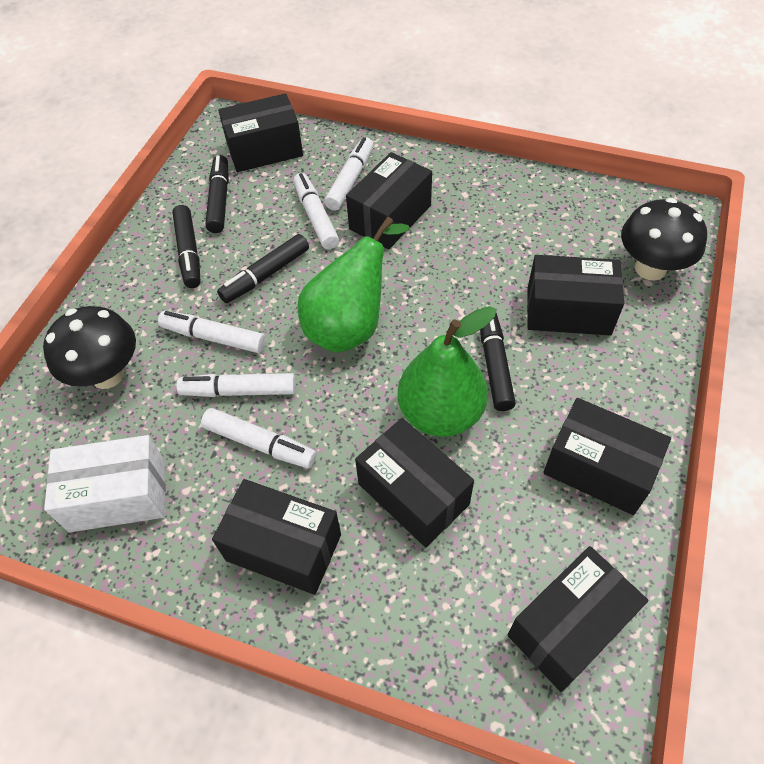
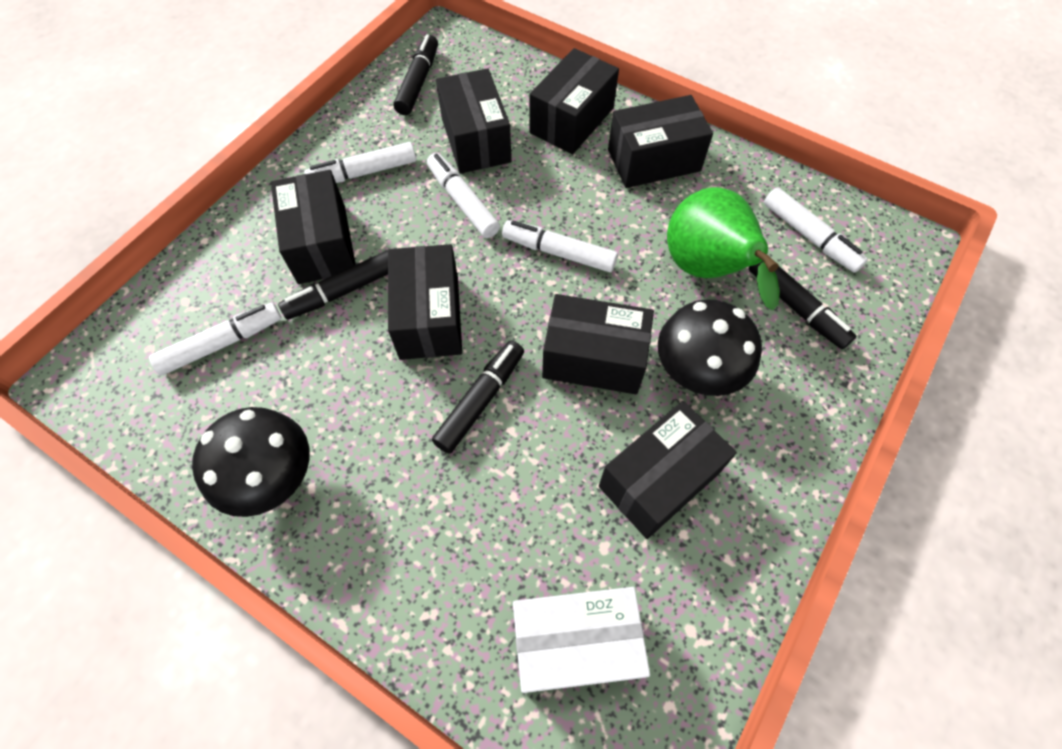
green pear: [298,216,410,352] [398,306,497,437] = 2 -> [667,187,780,310] = 1

